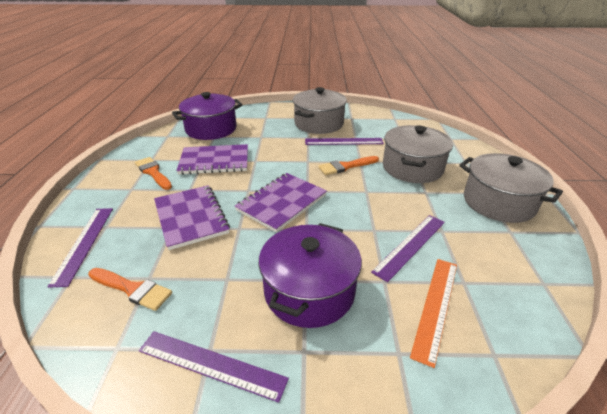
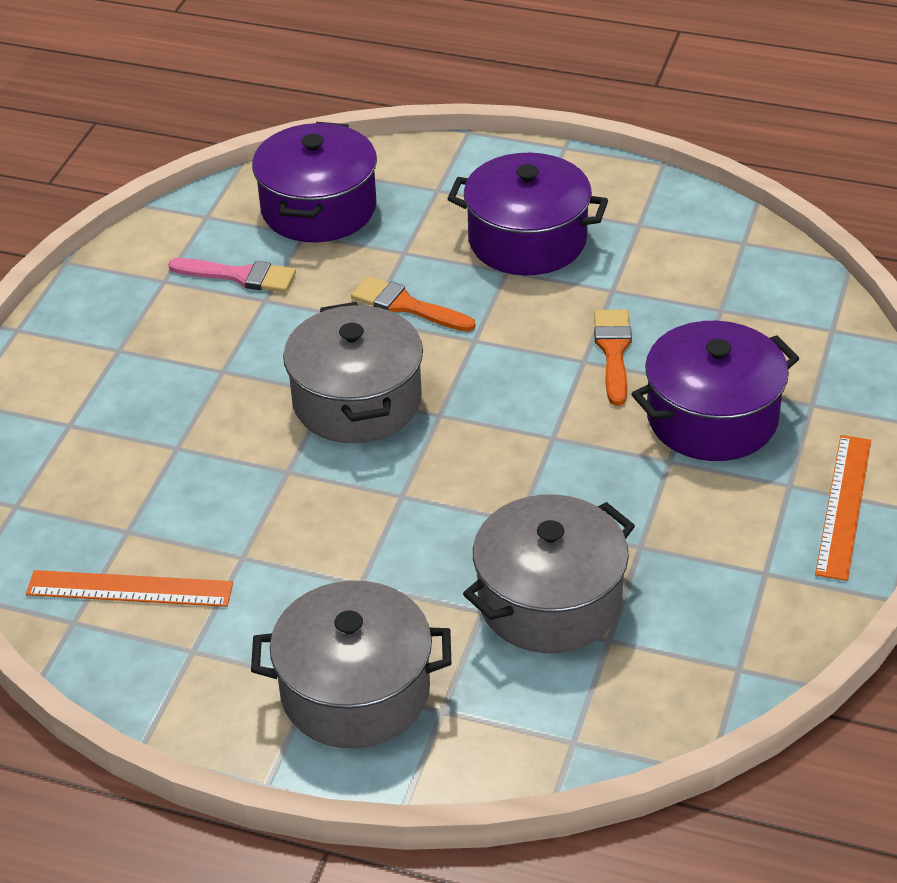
orange brush: [88,268,172,311] [135,157,172,190] [318,156,379,175] = 3 -> [351,276,475,332] [594,310,632,406] = 2
orange ruler: [410,259,457,368] = 1 -> [26,570,233,607] [815,435,871,581] = 2
pink brush: none = 0 -> [168,258,296,292] = 1
purple notebook: [154,185,230,250] [176,144,248,175] [235,173,327,232] = 3 -> none = 0
purple pot: [172,92,243,140] [259,223,362,328] = 2 -> [252,122,377,242] [447,153,608,275] [631,321,799,461] = 3
purple ruler: [47,208,113,288] [139,331,289,403] [305,138,384,145] [371,215,445,282] = 4 -> none = 0

